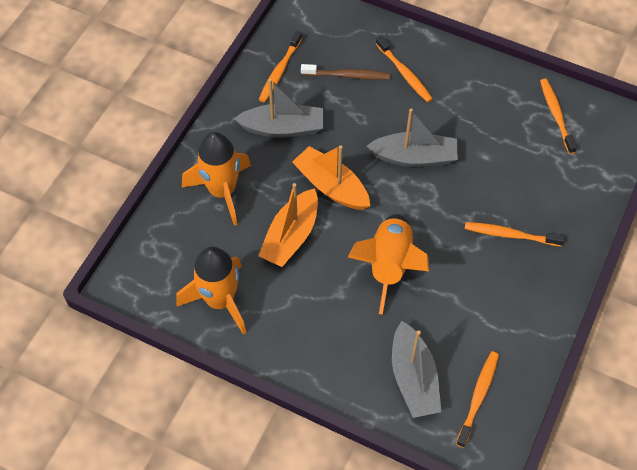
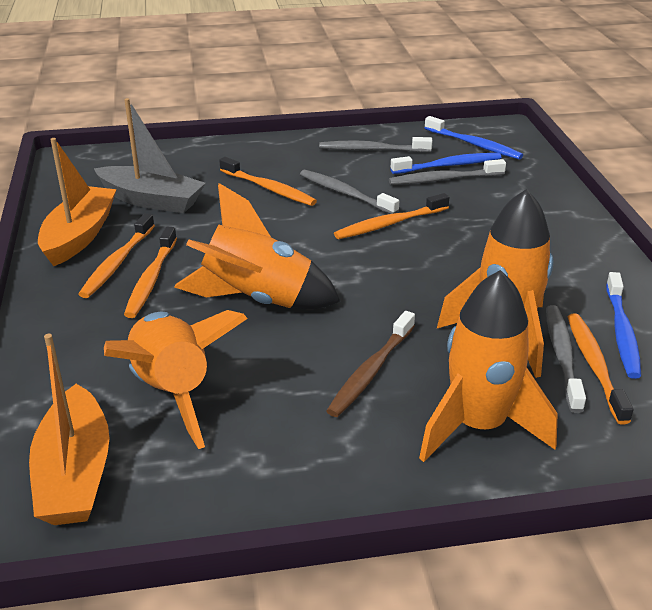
blue toothbrush: none = 0 -> [391,153,501,174] [425,116,523,159] [606,272,641,379] = 3
grey boat: [234,79,323,138] [367,109,458,167] [392,321,441,418] = 3 -> [94,98,205,213] = 1
grey toothbrush: none = 0 -> [300,170,399,214] [319,137,432,152] [389,159,506,185] [546,305,586,413] = 4
orange rocket: [176,247,247,335] [182,132,251,226] [348,214,429,315] = 3 -> [104,310,248,449] [174,183,341,309] [419,270,557,462] [437,189,554,378] = 4

